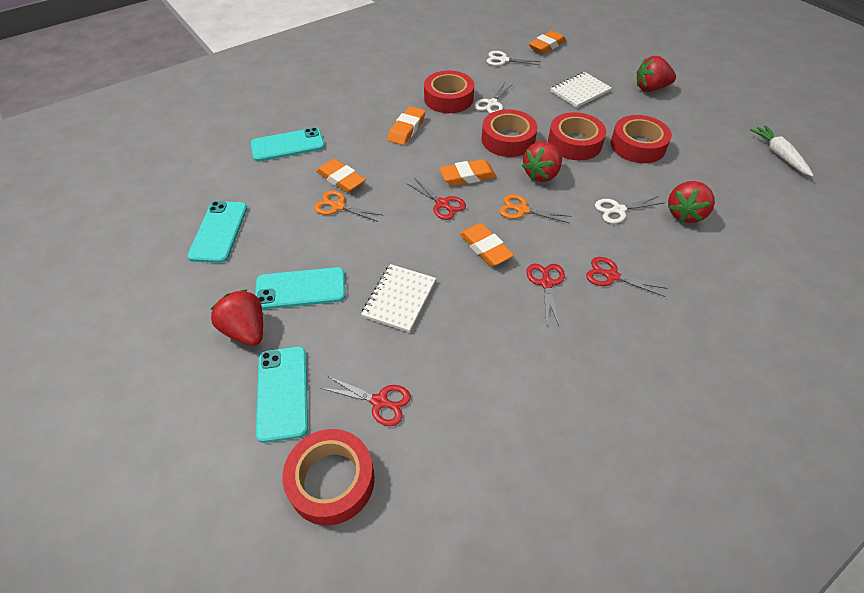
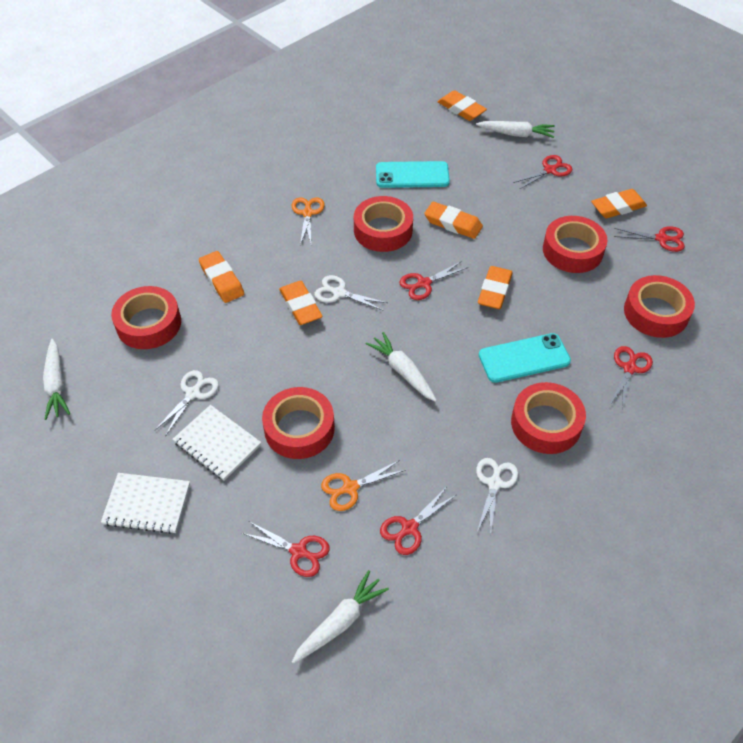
orange eraser: [316,159,366,193] [387,106,426,145] [439,159,496,186] [459,223,514,266] [529,31,566,54] = 5 -> [199,251,244,303] [279,281,323,325] [424,202,483,239] [438,90,487,121] [478,266,513,309] [591,189,647,218] = 6
red scissors: [321,376,411,426] [406,178,466,220] [526,264,565,326] [586,257,667,297] = 4 -> [242,521,330,577] [380,488,456,555] [399,261,468,300] [513,155,572,189] [610,346,653,409] [614,226,685,252] = 6
red strawberry: [210,289,263,346] [522,142,562,182] [637,56,676,92] [668,181,715,223] = 4 -> none = 0
red tape: [283,429,375,526] [424,71,474,113] [482,109,538,157] [548,112,606,160] [611,115,672,163] = 5 -> [111,286,181,349] [262,387,335,459] [354,196,413,252] [511,382,586,454] [543,216,608,273] [624,275,695,338] = 6
turquoise phone: [187,201,247,263] [251,127,325,162] [255,267,345,310] [256,347,308,443] = 4 -> [376,161,450,188] [479,333,571,383] = 2
white carrot: [750,125,814,177] = 1 -> [43,339,70,420] [292,570,389,664] [365,332,437,402] [476,121,555,138] = 4

